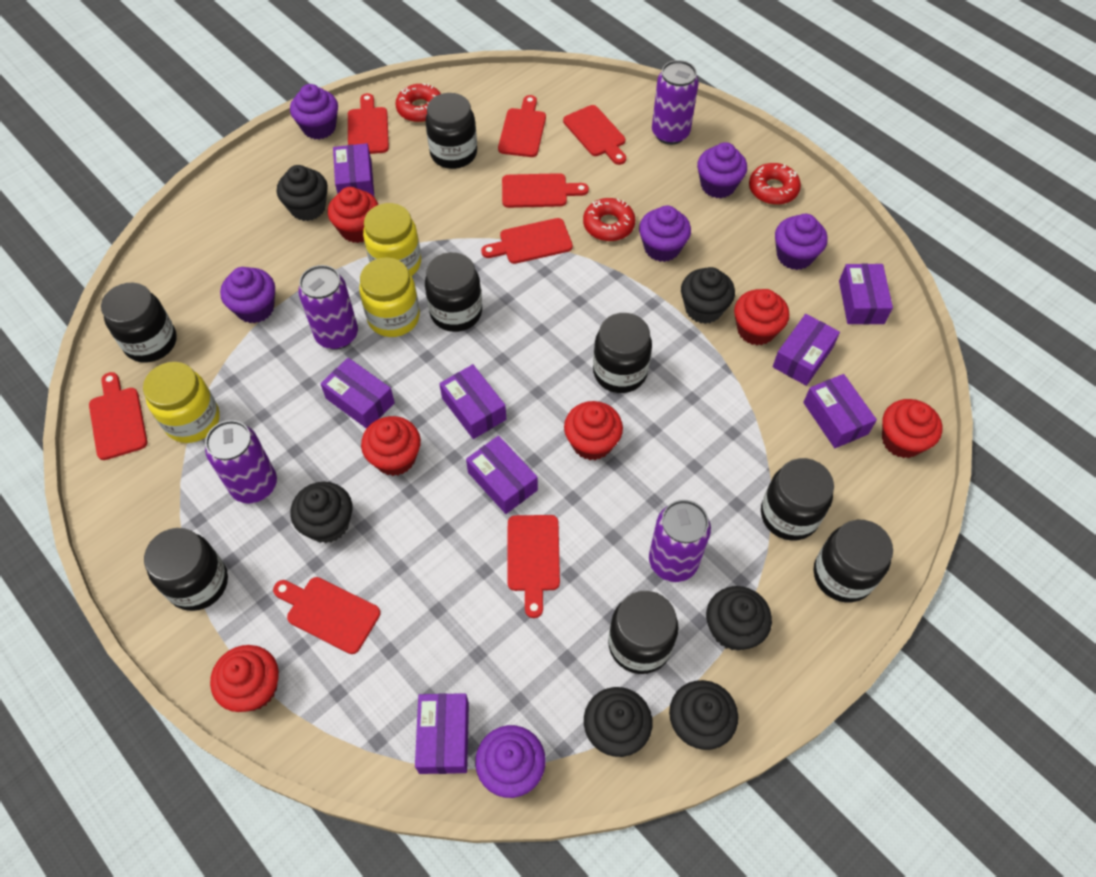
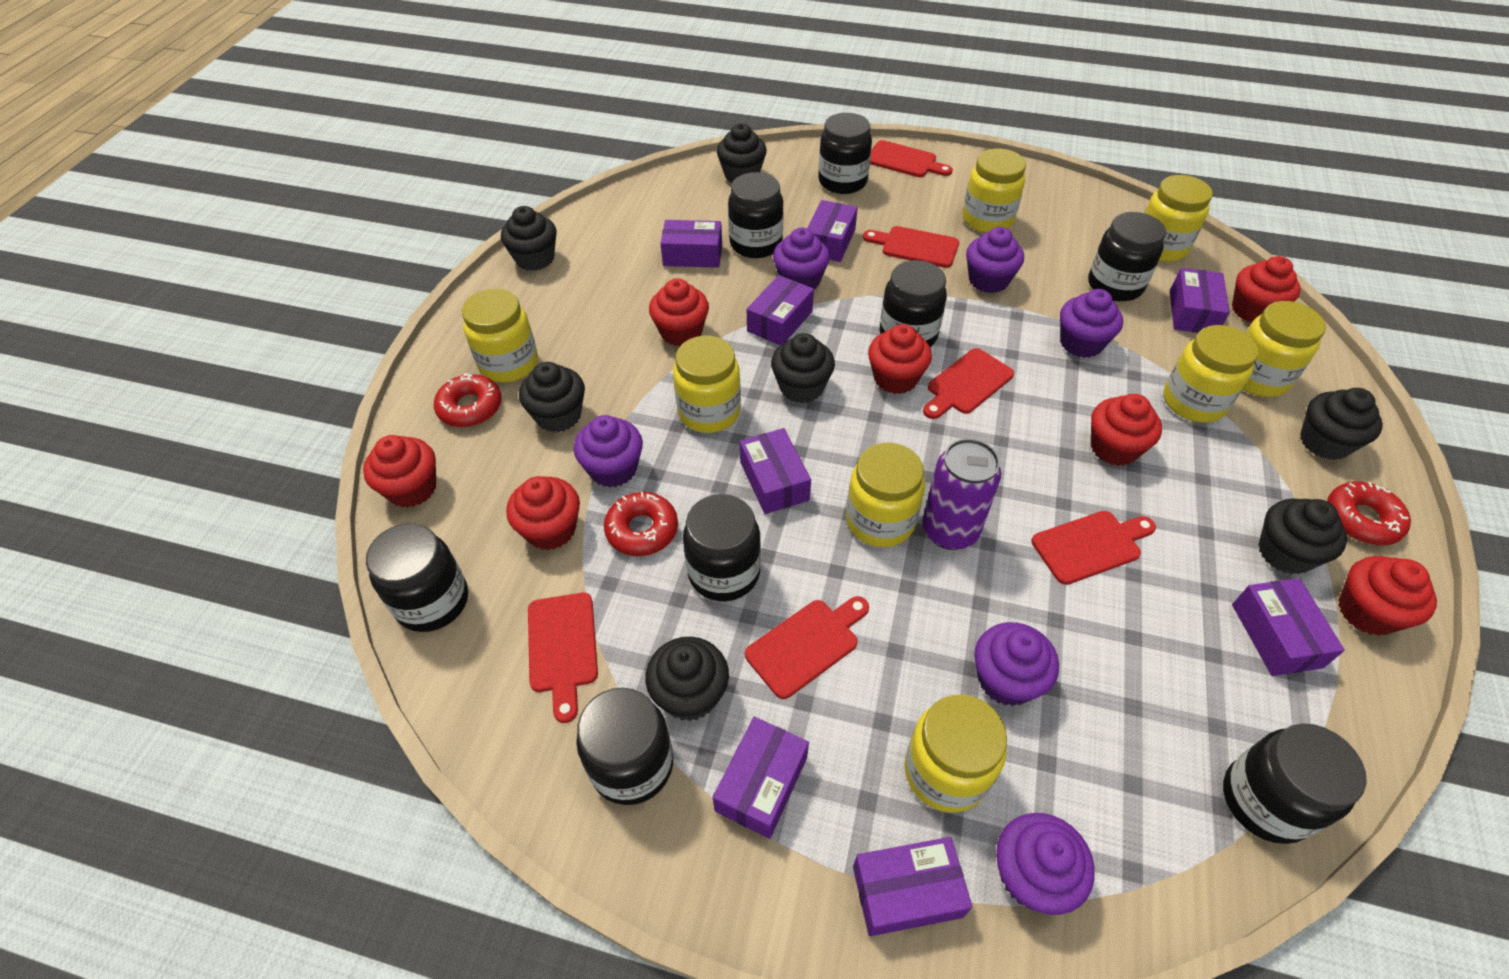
black cupcake: [277,165,328,221] [290,482,352,543] [584,687,653,757] [669,680,738,750] [681,267,735,324] [706,586,772,650] = 6 -> [501,206,557,271] [519,362,585,432] [645,637,729,721] [717,123,767,183] [771,333,835,403] [1258,498,1347,574] [1300,388,1383,460] = 7
purple can: [205,420,277,503] [298,265,358,350] [649,500,711,582] [652,60,699,145] = 4 -> [922,438,1001,550] = 1
red cupcake: [210,645,279,712] [328,187,378,243] [361,416,421,476] [564,401,623,460] [734,289,789,345] [882,399,942,458] = 6 -> [363,435,436,508] [506,476,580,550] [649,278,709,346] [868,324,932,394] [1091,394,1162,466] [1232,256,1301,323] [1338,556,1437,636] = 7
red cutting board: [89,372,147,460] [273,577,381,654] [348,93,389,154] [481,218,573,264] [498,95,546,157] [502,173,589,208] [507,515,560,618] [563,105,626,165] = 8 -> [528,593,598,723] [745,596,869,699] [863,226,959,268] [870,140,953,177] [923,348,1014,419] [1031,511,1156,585] = 6
yellow jar: [143,362,220,443] [359,257,420,337] [363,203,421,276] = 3 -> [462,289,538,383] [673,336,741,433] [846,443,925,547] [904,694,1007,813] [963,149,1026,233] [1144,175,1213,262] [1163,325,1258,423] [1243,301,1326,397] = 8

